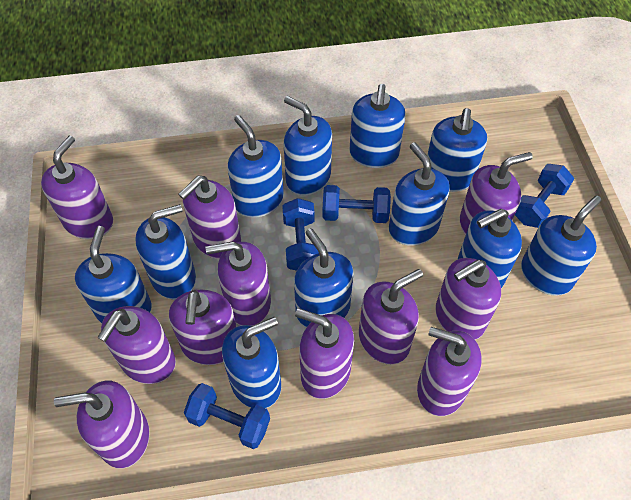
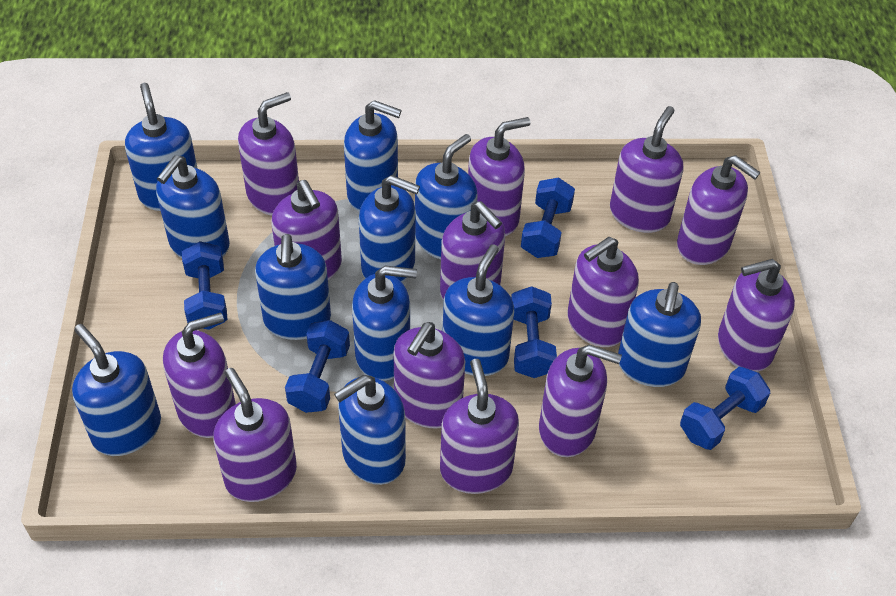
blue dumbbell: [184,383,270,449] [282,198,319,271] [322,185,391,223] [515,164,574,228] = 4 -> [182,241,228,330] [285,320,350,413] [511,286,557,378] [521,178,575,258] [680,367,770,450] = 5
purple soap dispenser: [41,136,113,239] [54,380,150,469] [97,306,176,384] [169,290,237,365] [178,176,241,259] [206,241,271,326] [295,308,354,399] [359,269,423,364] [417,327,482,416] [435,258,501,340] [460,152,533,235] = 11 -> [163,312,236,438] [213,368,297,502] [238,92,299,216] [272,180,342,280] [393,322,465,428] [440,201,505,300] [440,359,519,494] [468,117,530,236] [539,345,622,457] [567,237,639,347] [610,106,683,233] [677,155,760,265] [718,259,795,372] = 13

